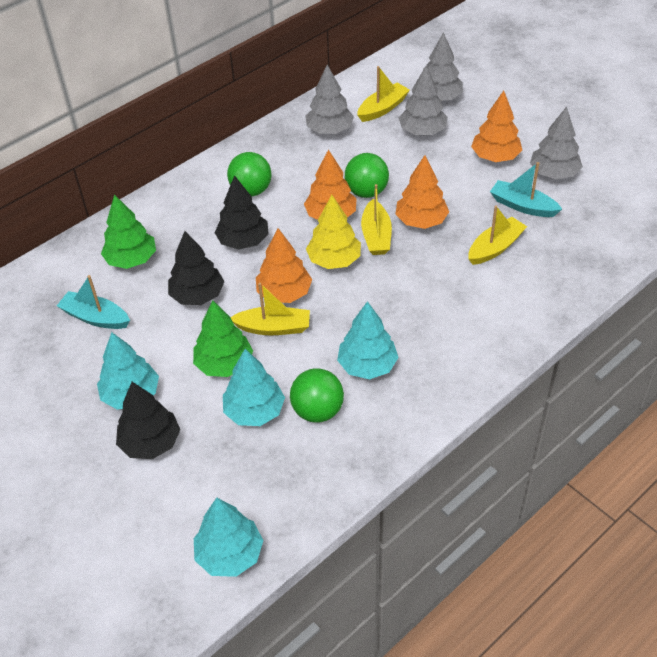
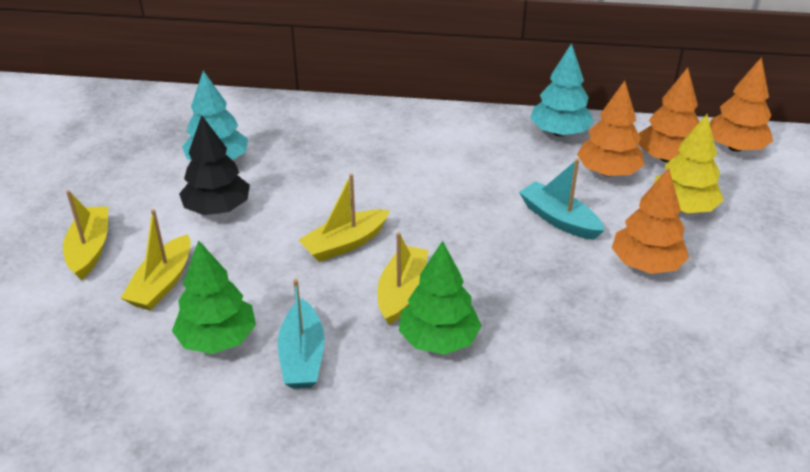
black tree: [116,382,180,459] [168,231,225,305] [215,175,269,250] = 3 -> [179,115,250,215] = 1
green ball: [227,152,272,196] [290,368,344,423] [345,153,389,198] = 3 -> none = 0
grey tree: [305,65,354,134] [399,66,448,135] [423,32,463,101] [530,107,583,179] = 4 -> none = 0
turquoise tree: [97,332,159,410] [194,498,263,577] [223,349,285,426] [337,301,399,379] = 4 -> [182,71,248,160] [530,43,594,137] = 2

